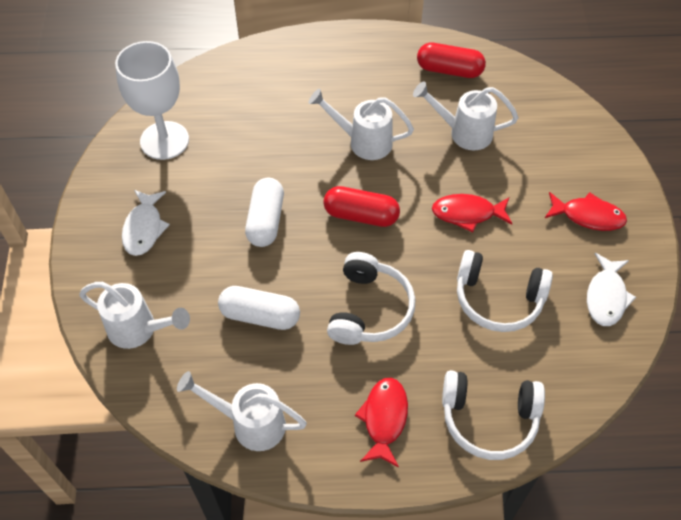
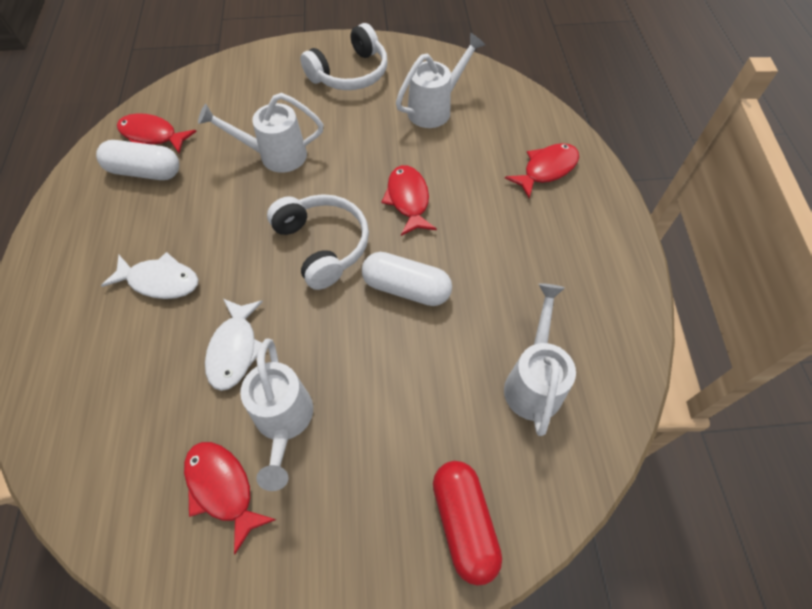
red capsule: [323,186,400,227] [417,43,486,78] = 2 -> [433,461,502,586] = 1
red fish: [355,377,408,467] [432,194,513,232] [545,192,627,231] = 3 -> [117,113,197,153] [184,442,276,555] [381,165,437,236] [505,143,579,198] = 4
white goblet: [115,41,189,160] = 1 -> none = 0
white headphones: [327,252,415,345] [442,370,545,460] [457,250,553,332] = 3 -> [267,194,369,290] [300,23,387,90] = 2

